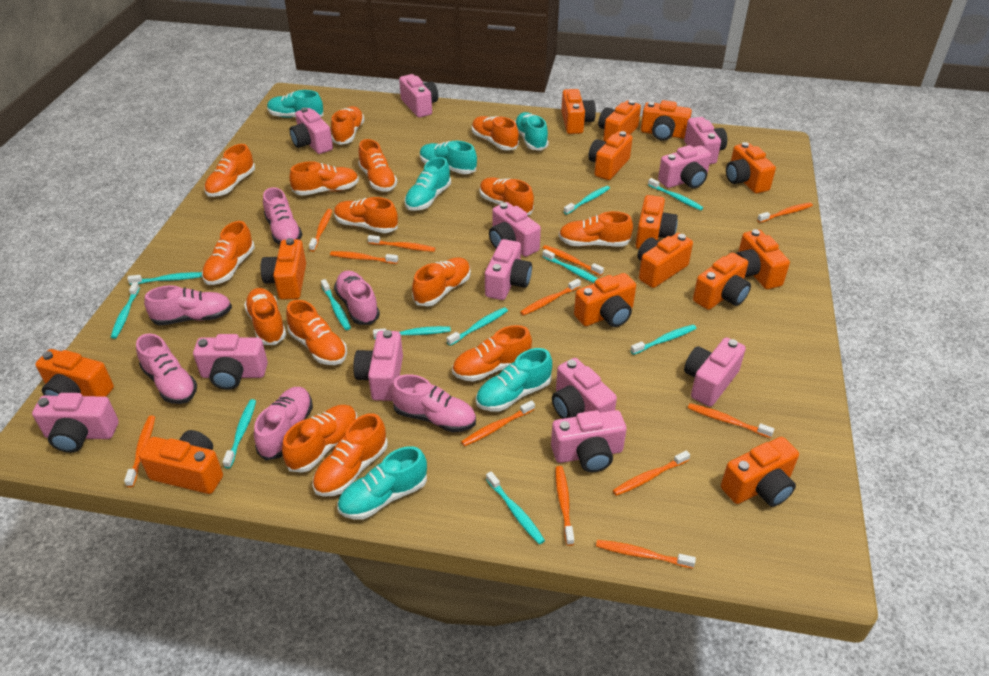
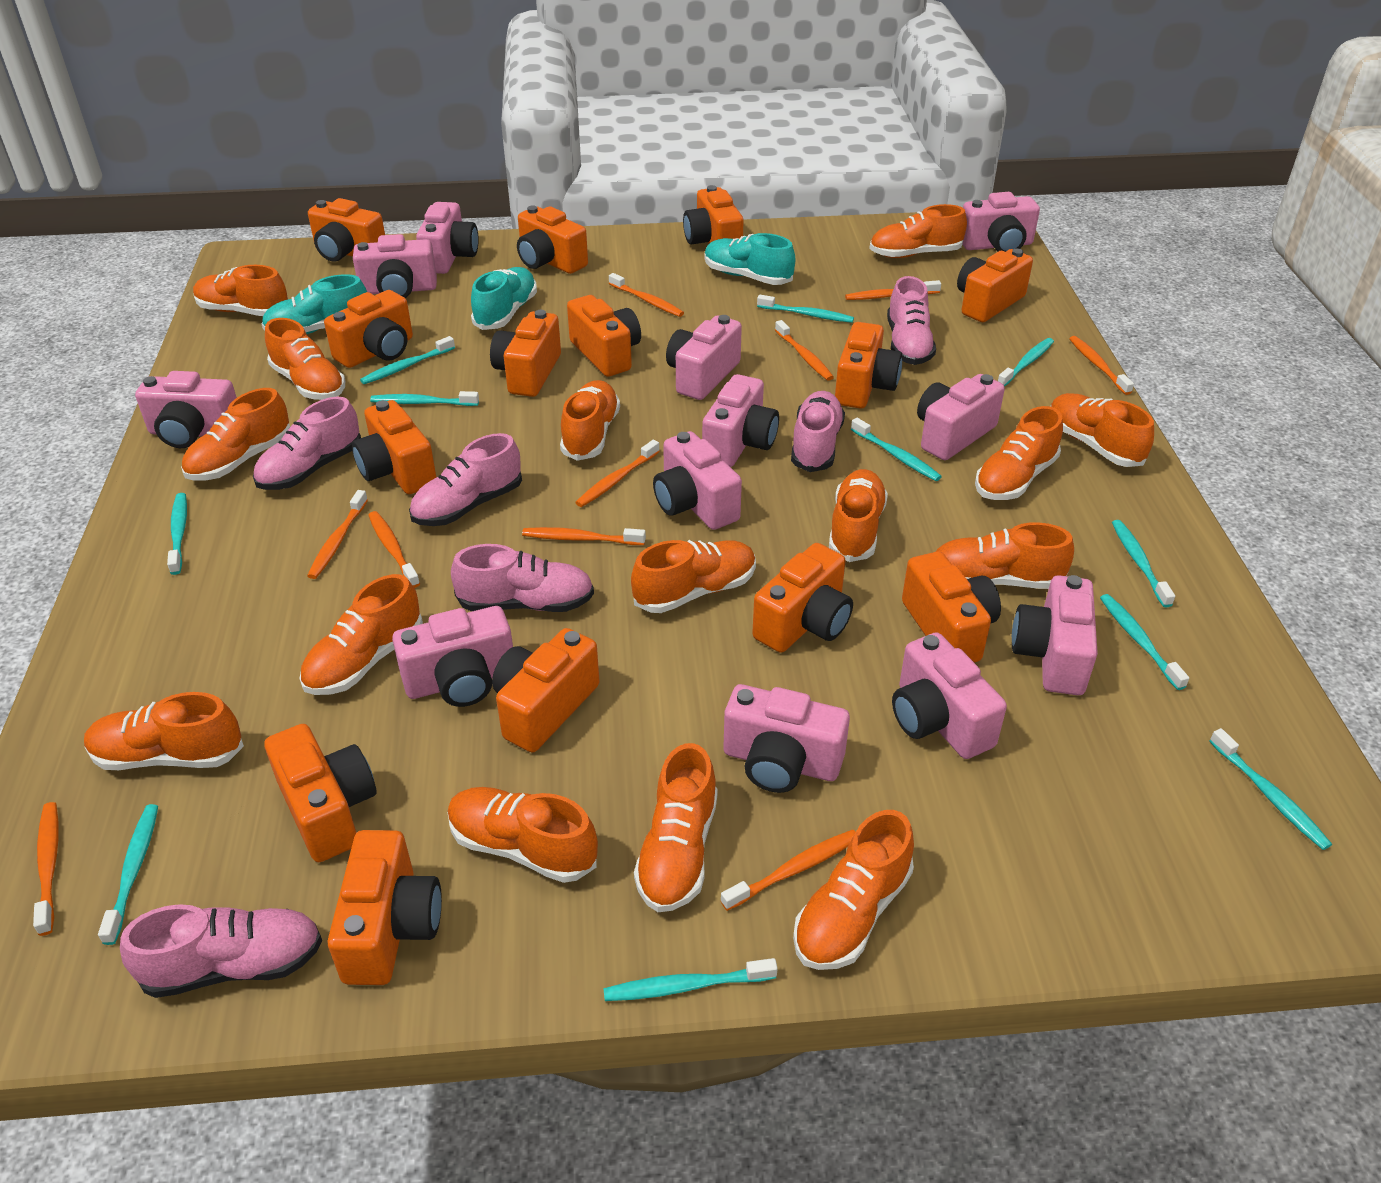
orange toothbrush: [124,416,155,487] [309,209,332,252] [330,251,398,264] [368,235,435,252] [461,400,535,446] [520,279,581,316] [543,245,604,276] [556,466,574,546] [596,540,696,568] [613,450,690,496] [688,403,774,438] [757,203,813,223] = 12 -> [33,802,59,936] [307,490,368,579] [368,511,420,588] [522,527,646,545] [575,440,660,507] [609,273,684,317] [721,829,856,911] [775,320,834,381] [845,280,941,300] [1069,336,1134,395] = 10
turquoise shoe: [267,90,324,118] [338,446,427,520] [404,157,451,211] [420,141,477,174] [476,348,552,412] [515,112,549,151] = 6 -> [261,274,367,334] [471,267,537,330] [705,233,795,285] = 3

